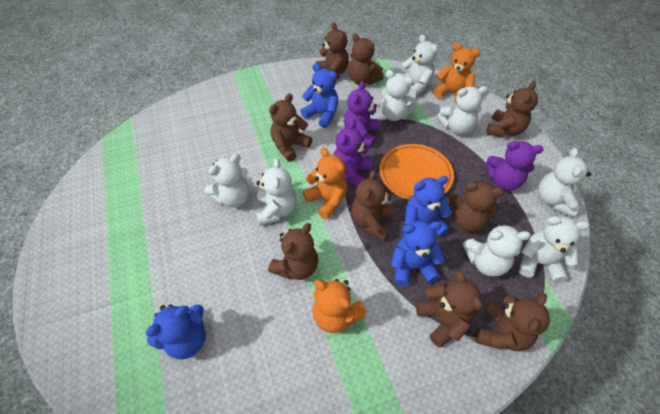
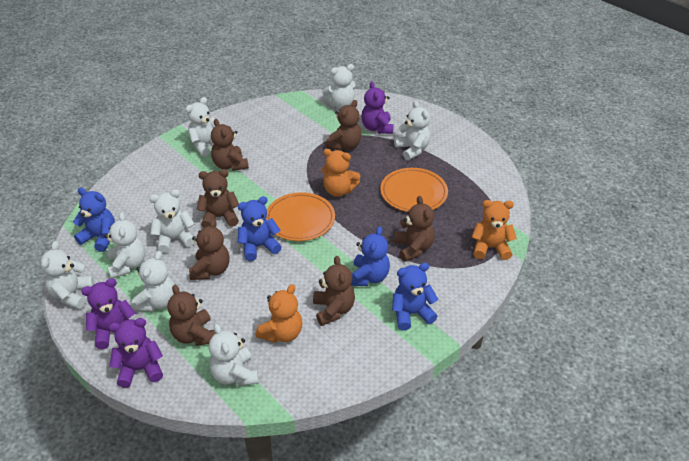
brown teddy bear: [268,223,318,280] [269,94,312,162] [316,22,349,79] [348,34,384,85] [351,170,393,241] [416,270,482,348] [449,181,504,232] [475,293,550,351] [486,81,538,138] = 9 -> [167,285,216,346] [189,219,230,280] [197,169,239,228] [211,119,249,171] [313,256,355,326] [326,100,362,151] [394,196,435,262] = 7
orange plate: [379,144,454,200] = 1 -> [266,192,335,241] [380,168,448,212] = 2

